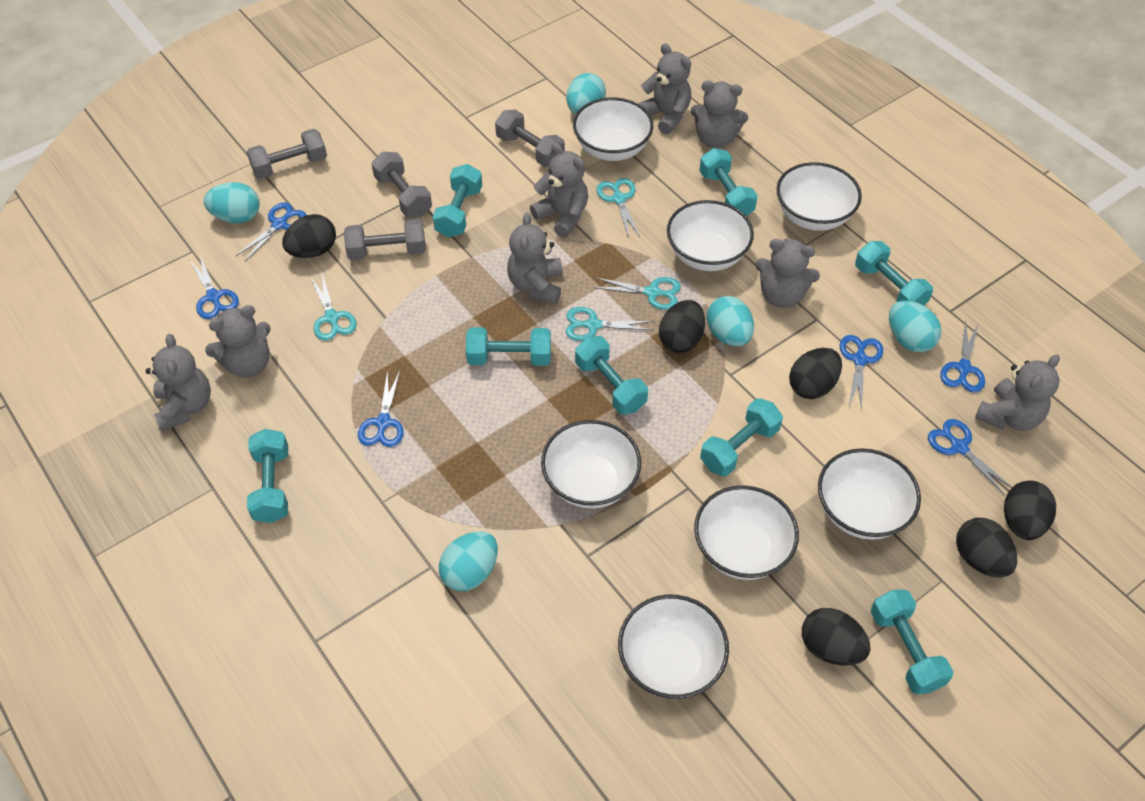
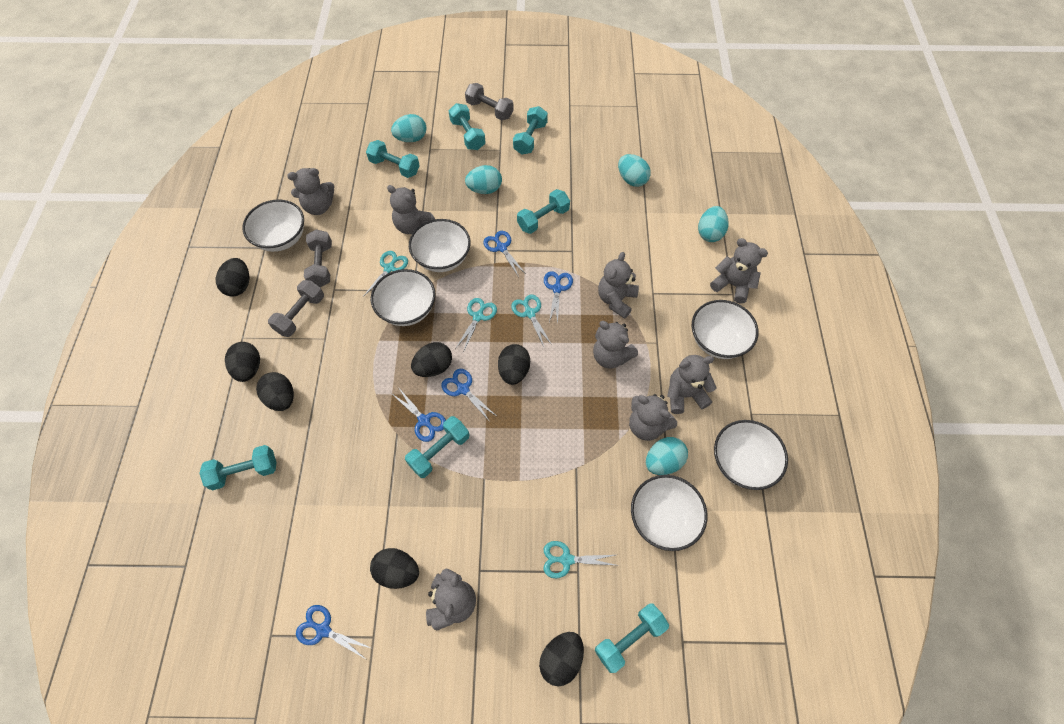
black egg: [282,214,336,258] [659,300,705,353] [789,348,842,399] [802,608,871,666] [956,518,1017,578] [1004,481,1056,540] = 6 -> [216,258,249,296] [225,342,260,382] [256,372,294,411] [370,548,419,589] [411,342,452,377] [498,344,530,385] [539,632,584,686] = 7
blue scissors: [190,255,239,319] [236,203,307,262] [358,370,403,447] [840,335,883,410] [928,419,1012,495] [940,320,985,393] = 6 -> [296,605,373,660] [391,387,446,442] [441,369,496,422] [483,231,526,277] [544,271,573,324] = 5
grey dumbbell: [247,129,327,179] [344,219,426,260] [371,152,432,217] [495,109,565,167] = 4 -> [268,280,324,337] [304,229,332,287] [465,83,514,120] = 3
turquoise dumbbell: [247,429,288,523] [433,164,482,238] [466,327,551,366] [575,336,648,415] [699,148,758,216] [700,398,783,476] [855,241,933,305] [871,589,953,695] = 8 -> [199,445,276,490] [366,140,420,178] [405,416,469,478] [449,103,486,150] [513,106,548,155] [517,189,570,234] [595,603,669,673] = 7
white bowl: [541,420,641,508] [573,97,653,161] [618,595,729,699] [667,200,754,271] [694,485,799,580] [777,162,862,231] [818,448,921,540] = 7 -> [242,200,304,252] [371,269,436,326] [409,219,470,272] [631,475,707,551] [692,300,759,359] [714,420,788,490] = 6

